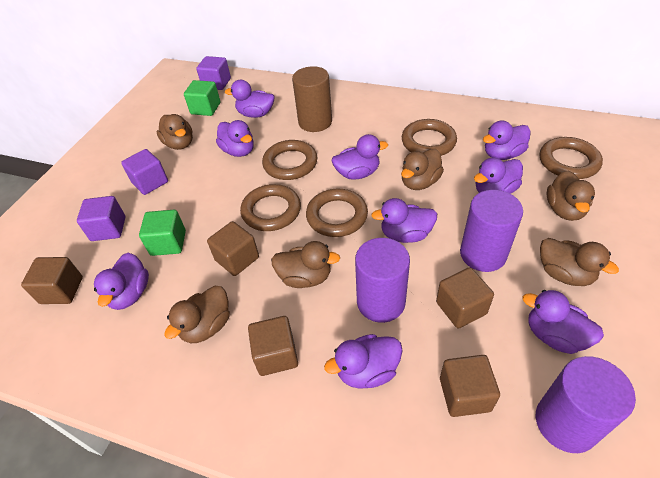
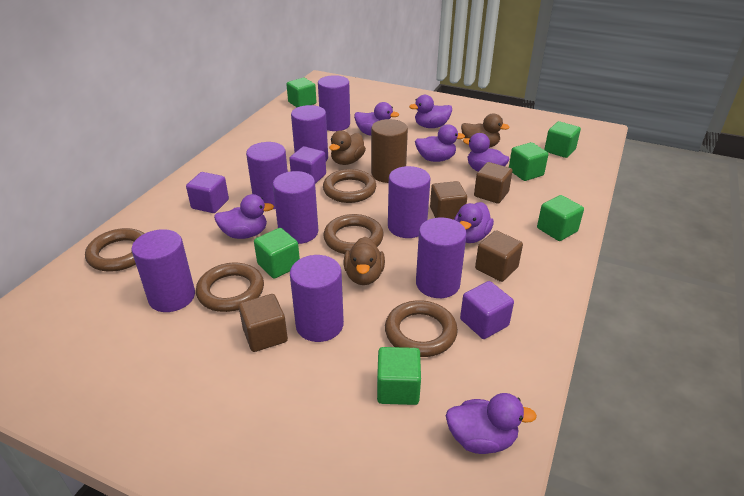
brown cube: [21,257,83,304] [207,221,259,276] [248,316,298,376] [436,267,494,329] [440,355,500,417] = 5 -> [239,294,288,352] [430,181,467,220] [474,162,513,204] [475,231,523,282] = 4
brown duck: [156,114,193,150] [164,286,230,343] [271,241,340,288] [401,149,444,190] [540,238,619,286] [546,171,595,221] = 6 -> [329,130,366,165] [344,237,385,285] [461,114,510,148] = 3
green cube: [139,210,186,256] [184,80,220,116] = 2 -> [254,228,300,279] [286,78,316,107] [377,347,421,405] [509,142,548,181] [537,195,584,241] [544,121,581,158] = 6
purple cylinder: [355,238,410,323] [460,190,523,272] [536,356,636,453] = 3 -> [132,229,195,312] [246,142,288,209] [273,171,318,244] [290,255,344,342] [291,105,328,161] [318,75,350,131] [388,166,430,238] [416,218,467,298] = 8
purple duck: [94,253,149,310] [216,120,254,157] [225,80,275,118] [324,334,403,389] [332,134,388,180] [371,198,437,243] [474,157,523,194] [483,121,531,160] [522,290,604,354] = 9 -> [214,194,274,239] [354,102,399,136] [409,95,452,128] [415,124,465,162] [446,393,537,454] [454,202,494,243] [463,133,509,172] = 7

